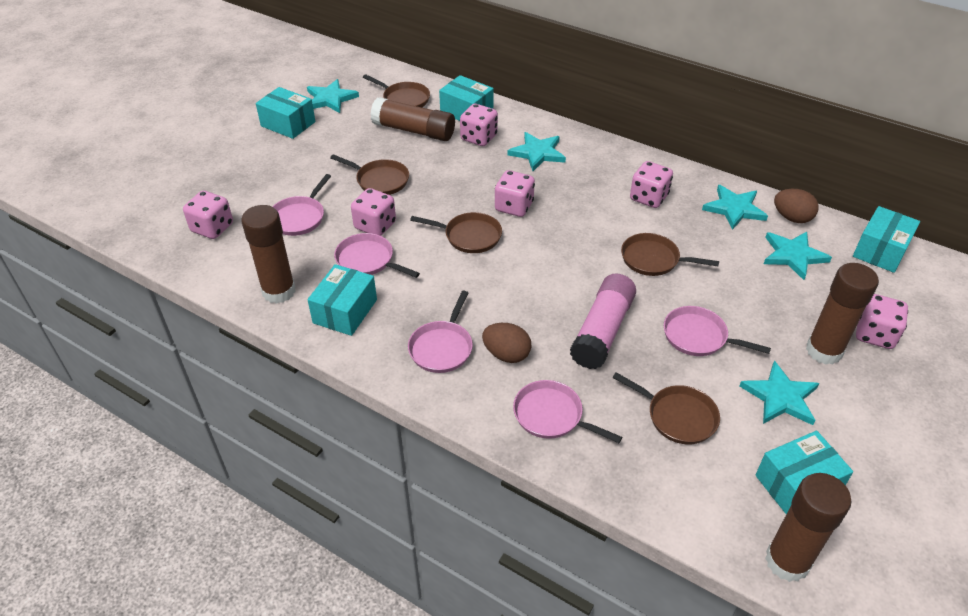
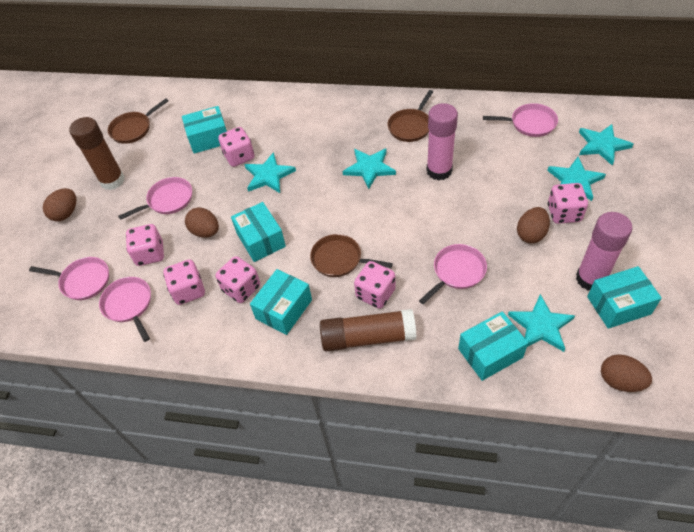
brown egg: [482,323,531,363] [774,189,819,223] = 2 -> [43,188,76,221] [185,207,219,238] [517,207,550,243] [601,354,652,392] = 4
brown glue stick: [241,205,296,304] [370,97,455,141] [765,473,852,582] [806,263,879,364] = 4 -> [69,117,125,190] [320,309,417,352] = 2
brown pan: [330,154,409,195] [363,74,430,107] [410,212,502,253] [612,372,720,444] [621,233,719,276] = 5 -> [108,99,168,144] [310,234,393,277] [388,90,433,142] = 3
pink glue stick: [570,274,636,369] = 1 -> [427,103,458,180] [576,212,632,291] = 2

